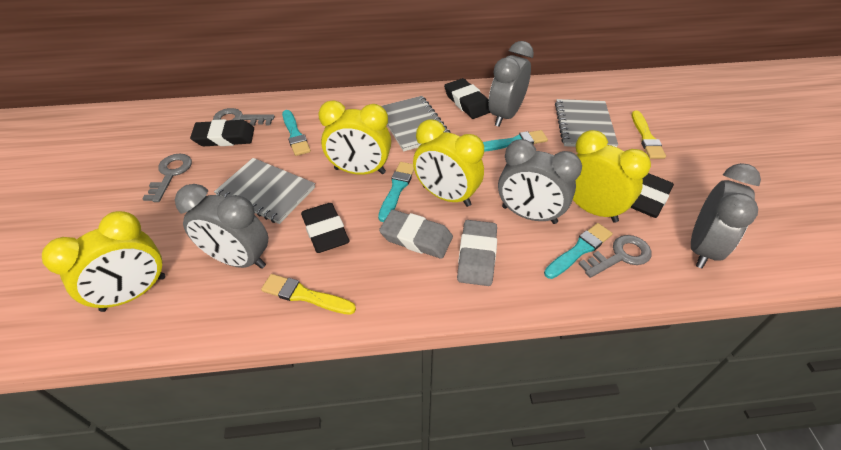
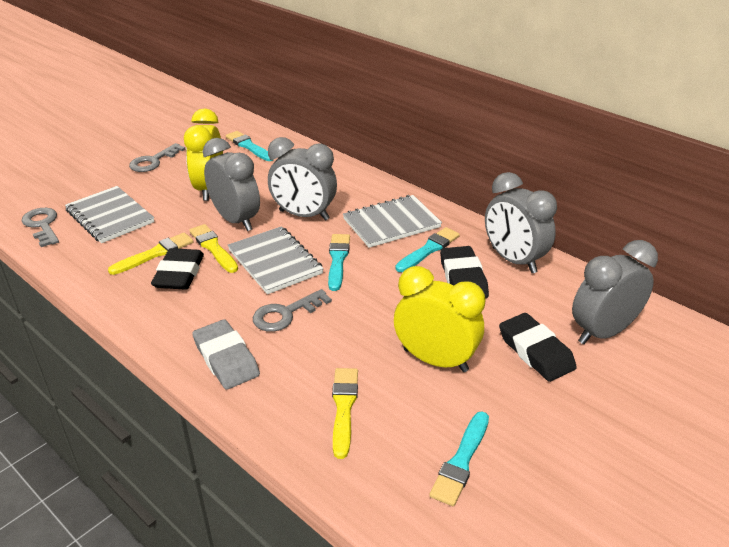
black eraser: [190,119,254,146] [301,203,350,253] [444,78,491,119] [630,173,674,218] = 4 -> [151,248,204,290] [440,246,489,298] [499,313,577,382] = 3
grey eraser: [379,210,453,259] [457,220,497,286] = 2 -> [192,319,260,390] = 1
yellow brush: [261,274,356,315] [632,110,666,159] = 2 -> [108,233,193,275] [189,224,238,273] [332,368,358,459] = 3
yellow clock: [42,211,165,312] [318,100,391,175] [413,120,484,207] [573,130,651,223] = 4 -> [184,109,223,201] [394,266,485,372] = 2

